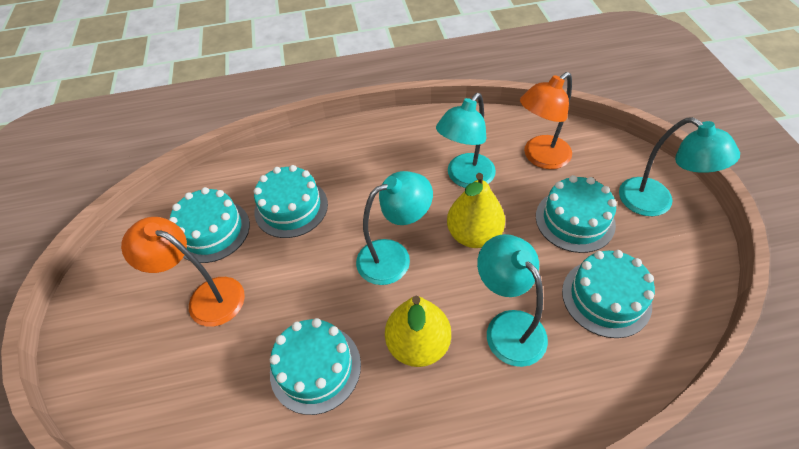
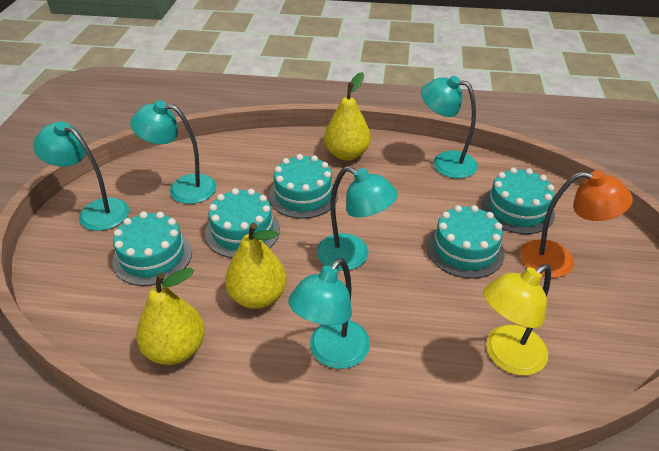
orange lamp: [121,217,245,327] [520,72,572,169] = 2 -> [520,171,633,278] = 1
turquoise lamp: [356,171,433,285] [436,93,496,188] [477,234,548,367] [619,117,740,216] = 4 -> [33,121,129,231] [130,101,217,204] [288,258,370,369] [317,166,398,271] [421,76,478,178] = 5
yellow lamp: none = 0 -> [483,264,551,376] = 1
yellow pear: [385,296,451,367] [447,173,505,248] = 2 -> [136,268,205,365] [225,223,287,309] [324,72,371,161] = 3

